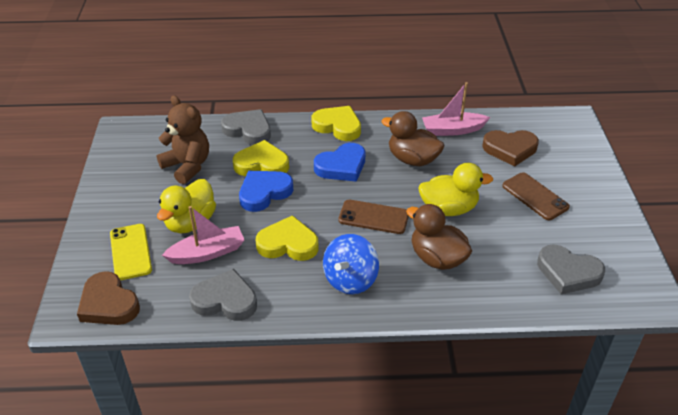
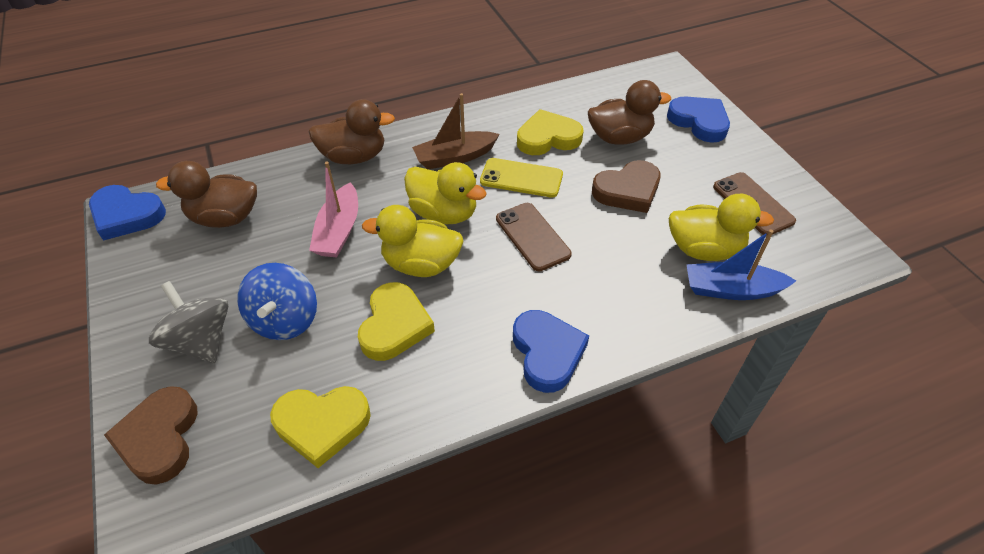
blue boat: none = 0 -> [687,229,796,300] = 1
blue heart: [239,171,293,212] [314,143,365,182] = 2 -> [89,185,166,241] [513,310,589,393] [667,96,730,143] = 3
brown boat: none = 0 -> [412,93,500,169] = 1
brown duck: [381,111,445,166] [406,204,472,270] = 2 -> [156,161,257,228] [309,99,395,164] [588,80,671,145] = 3
brown teddy bear: [156,95,209,184] = 1 -> none = 0
grey heart: [189,269,257,321] [221,109,271,145] [537,244,605,294] = 3 -> none = 0
grey spinning top: none = 0 -> [149,281,228,363] = 1
pink boat: [162,206,244,264] [422,82,490,136] = 2 -> [309,162,358,258] = 1
yellow duck: [157,179,216,233] [418,163,493,216] = 2 -> [362,205,464,277] [404,162,487,224] [669,194,774,261] = 3

